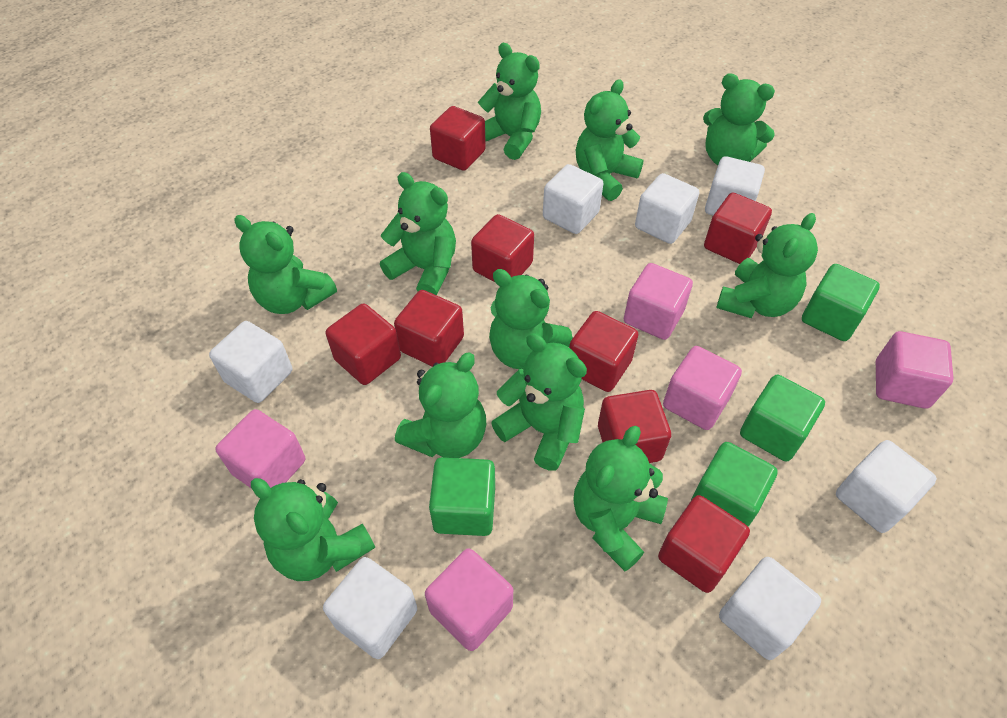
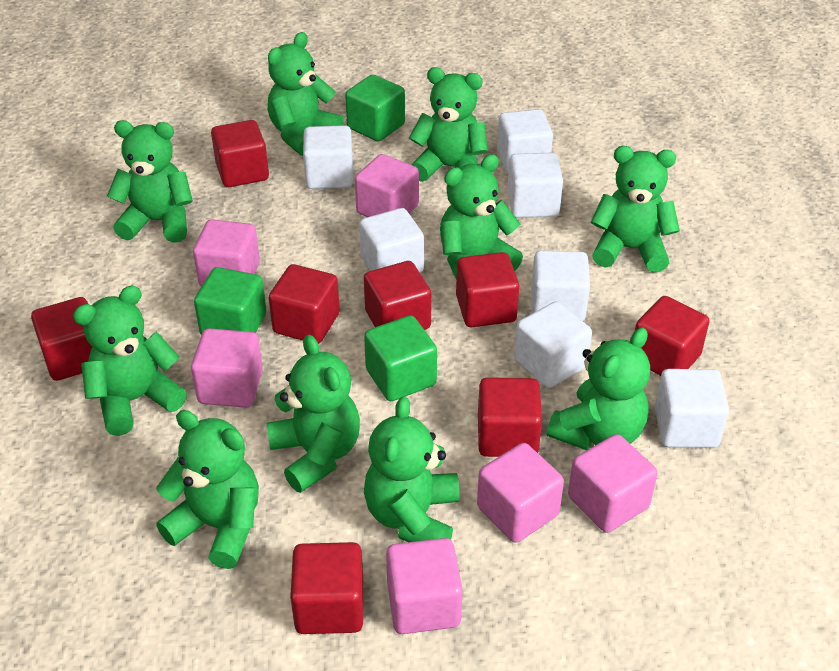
green cube: [429,457,495,536] [691,442,778,527] [740,375,825,462] [802,264,880,341] = 4 -> [194,267,266,335] [345,75,405,142] [364,315,437,401] = 3
green teddy bear: [234,215,337,314] [251,478,375,581] [380,172,456,295] [395,352,486,458] [478,43,541,160] [489,269,573,369] [491,333,587,471] [573,426,668,571] [576,79,644,201] [703,73,775,165] [717,213,818,318] = 11 -> [73,286,187,436] [107,120,193,243] [156,410,259,569] [266,335,360,493] [268,32,343,156] [364,396,460,542] [409,67,488,182] [440,154,523,278] [547,327,650,450] [590,146,680,273] = 10
pink cube: [215,409,305,489] [425,548,513,651] [624,263,693,340] [663,346,742,430] [876,331,954,409] = 5 -> [191,328,263,408] [193,219,260,286] [355,154,419,217] [386,538,463,634] [477,443,564,543] [568,434,658,533] = 6

